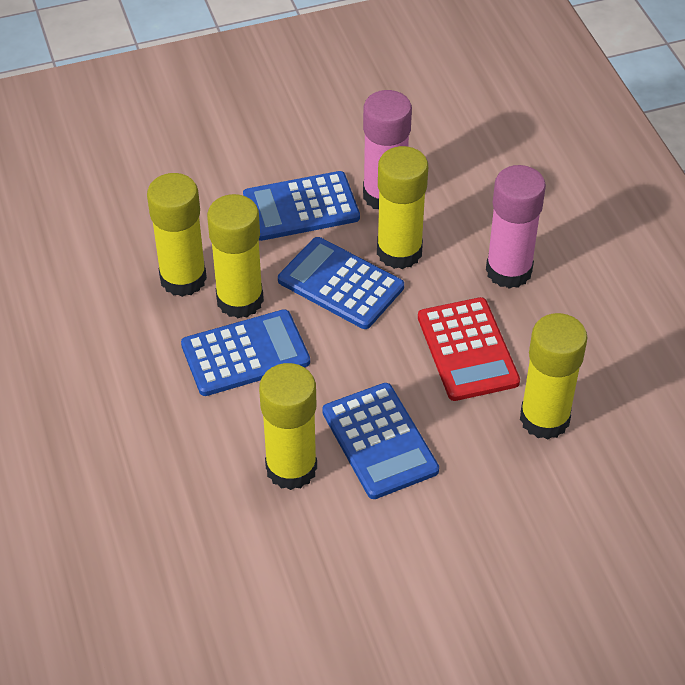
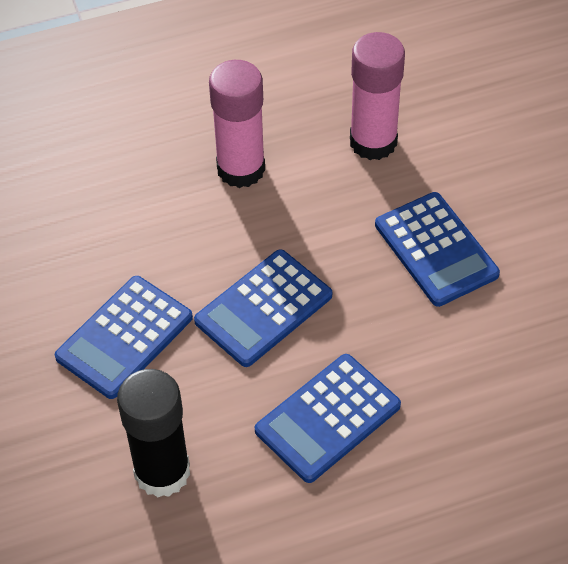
black glue stick: none = 0 -> [117,369,190,497] = 1
red calculator: [418,297,520,401] = 1 -> none = 0
yellow glue stick: [147,173,207,297] [207,194,264,318] [259,363,317,490] [377,146,428,269] [520,313,588,440] = 5 -> none = 0

